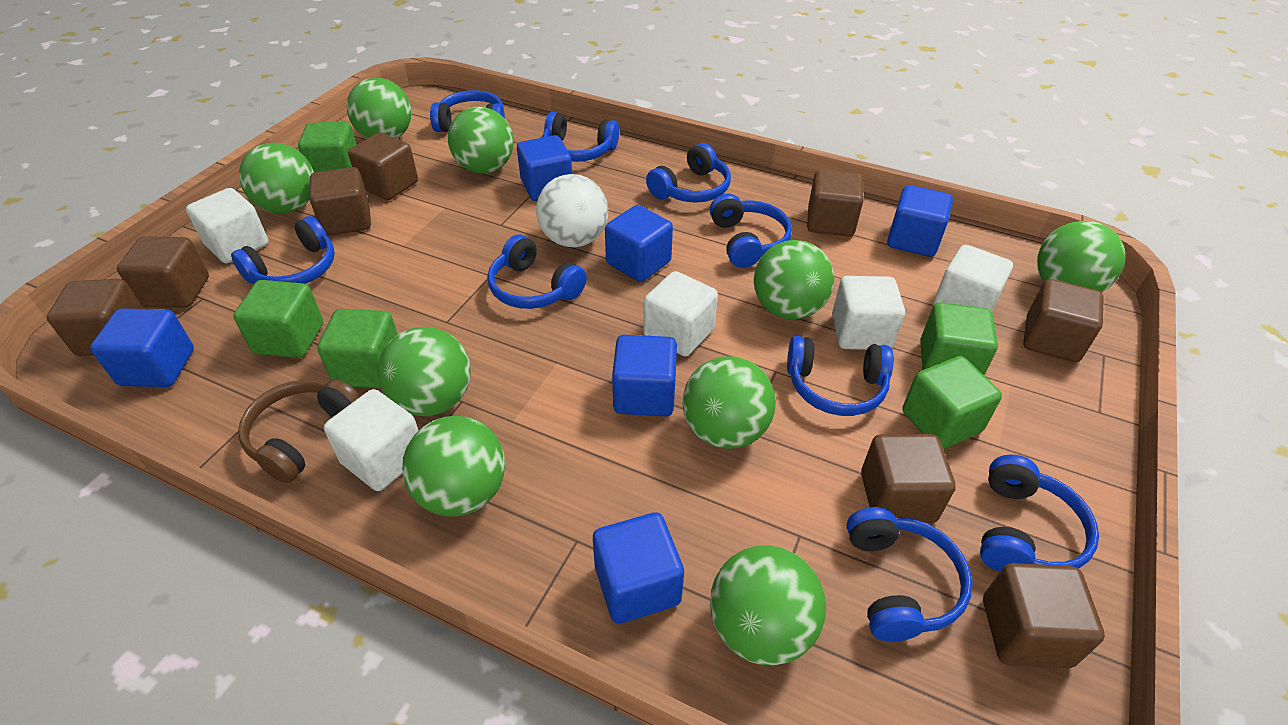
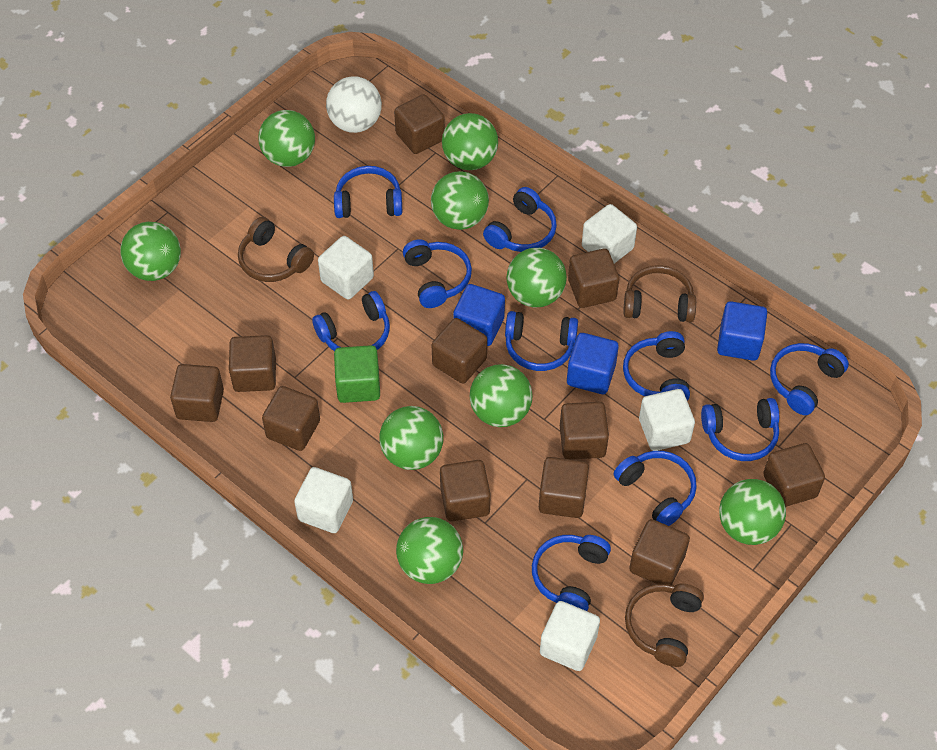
blue cube: [90,308,194,387] [517,135,572,201] [593,512,684,624] [605,205,673,282] [612,335,677,416] [887,185,953,257] = 6 -> [453,284,505,346] [567,333,619,394] [717,301,767,361] = 3
blue headphones: [231,216,335,284] [430,90,505,132] [488,235,587,309] [543,112,619,162] [646,143,731,203] [710,193,792,268] [787,336,894,416] [847,507,973,642] [980,455,1099,572] = 9 -> [312,291,390,351] [334,166,402,218] [403,239,472,308] [483,187,557,252] [505,311,578,371] [532,535,611,611] [614,451,697,526] [623,331,690,400] [701,398,779,461] [770,343,849,415] = 10
brown cube: [47,279,143,356] [117,236,209,308] [310,167,371,236] [348,133,418,200] [807,170,863,237] [861,434,956,523] [983,563,1105,668] [1023,279,1104,362] = 8 -> [170,364,224,422] [229,335,276,392] [262,386,320,451] [394,94,445,154] [432,318,487,384] [440,460,491,522] [539,457,589,518] [560,402,609,460] [568,249,619,308] [629,519,690,585] [763,443,825,507] = 11
brown headphones: [238,379,360,483] = 1 -> [238,217,314,282] [623,265,696,322] [625,584,704,667] = 3
green cube: [233,280,323,358] [298,122,357,173] [317,309,398,388] [903,356,1002,449] [920,302,998,375] = 5 -> [334,345,380,403] = 1

